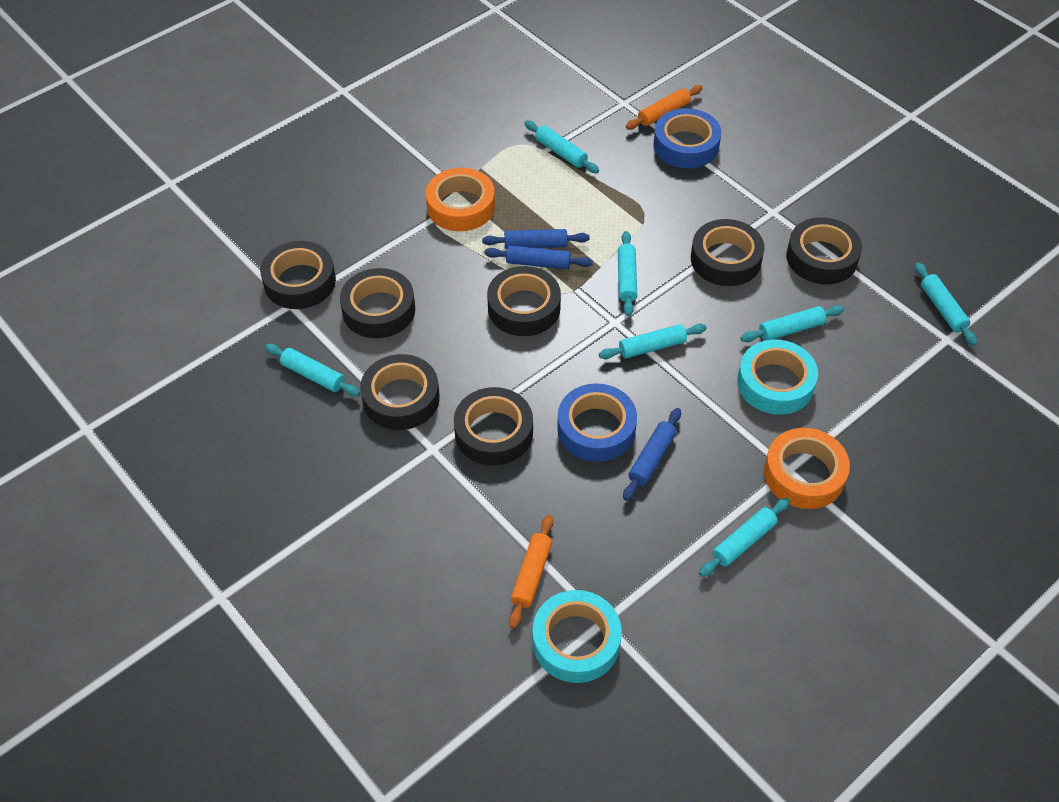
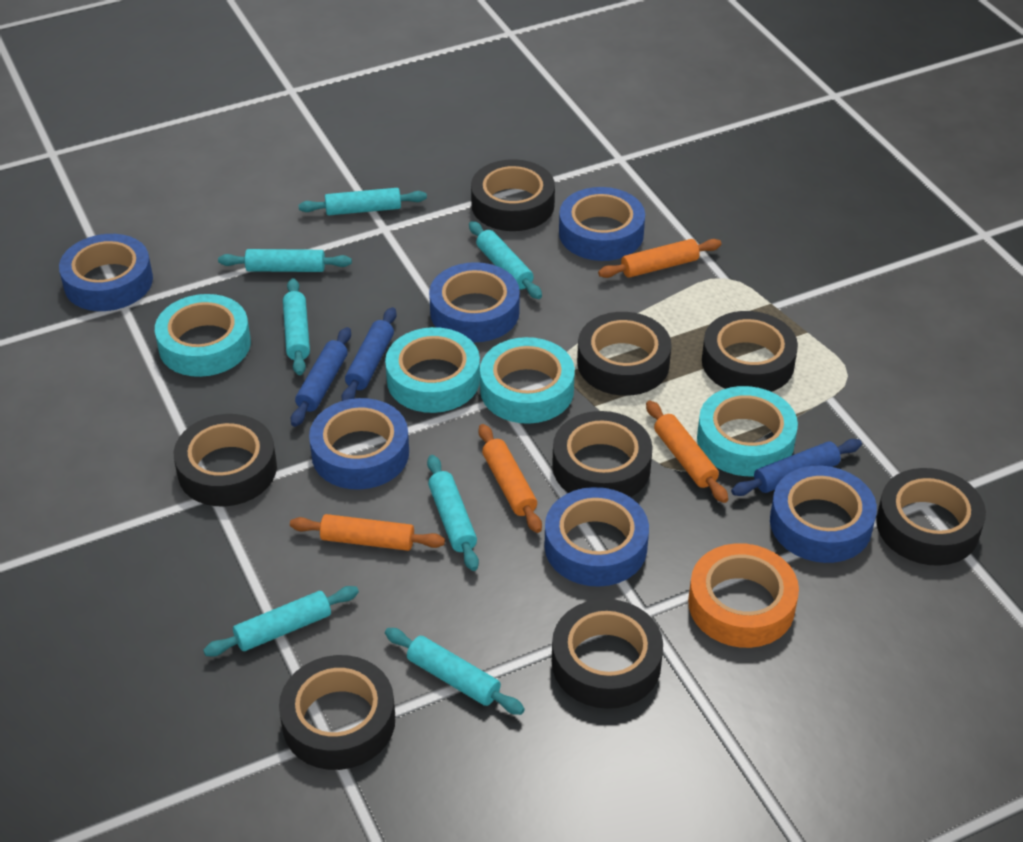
black tape: [260,241,336,309] [340,268,415,338] [360,354,440,430] [454,387,533,466] [487,266,561,336] [691,219,765,286] [786,217,862,284] = 7 -> [174,414,277,506] [279,655,396,770] [471,159,555,231] [552,411,653,497] [552,599,663,709] [577,312,672,396] [702,311,798,392] [876,468,986,566] = 8
blue tape: [557,383,637,462] [653,108,721,168] = 2 -> [59,234,153,311] [309,398,409,490] [429,262,520,342] [544,487,649,587] [559,187,645,261] [770,466,877,563] = 6
orange rolling pin: [509,515,553,629] [626,85,703,129] = 2 -> [290,514,445,551] [479,424,542,533] [598,239,721,278] [646,401,728,503] = 4
orange tape: [426,168,495,231] [764,428,850,509] = 2 -> [688,543,799,648] = 1
turquoise tape: [532,590,622,683] [737,340,818,415] = 2 -> [155,294,251,377] [385,327,480,413] [480,337,575,424] [697,386,798,476] = 4

